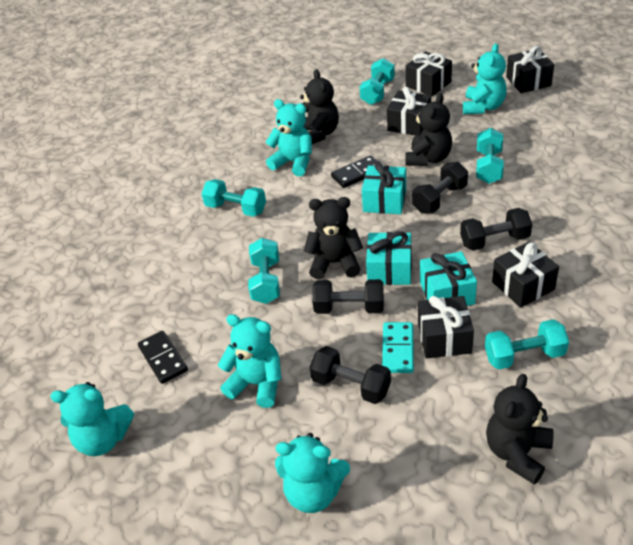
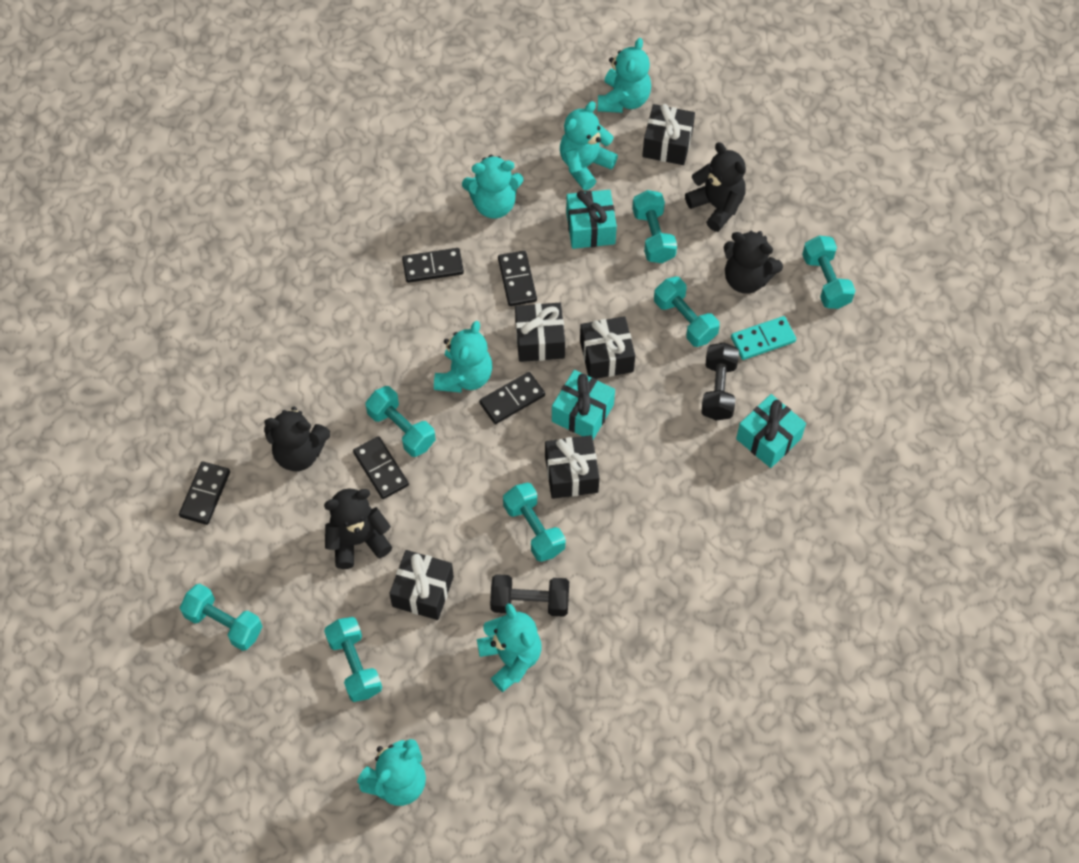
black domino: [138,331,188,384] [331,155,378,188] = 2 -> [179,461,230,525] [353,436,409,499] [402,248,464,283] [479,372,545,424] [498,251,537,306] = 5
black dumbbell: [309,346,391,404] [312,279,384,314] [412,162,468,213] [460,208,532,251] = 4 -> [490,574,569,617] [701,343,739,421] = 2
turquoise dumbbell: [202,179,266,217] [248,238,280,304] [360,58,395,105] [476,128,504,184] [485,319,569,370] = 5 -> [180,584,263,651] [324,617,382,702] [365,386,436,457] [503,482,566,562] [632,190,677,263] [654,276,720,347] [802,236,855,309] = 7
turquoise teddy bear: [50,382,134,456] [218,314,282,408] [265,99,312,176] [275,433,350,513] [463,43,507,114] = 5 -> [357,739,426,806] [434,321,493,393] [462,155,523,219] [477,603,542,692] [560,101,618,190] [598,38,651,113] = 6

